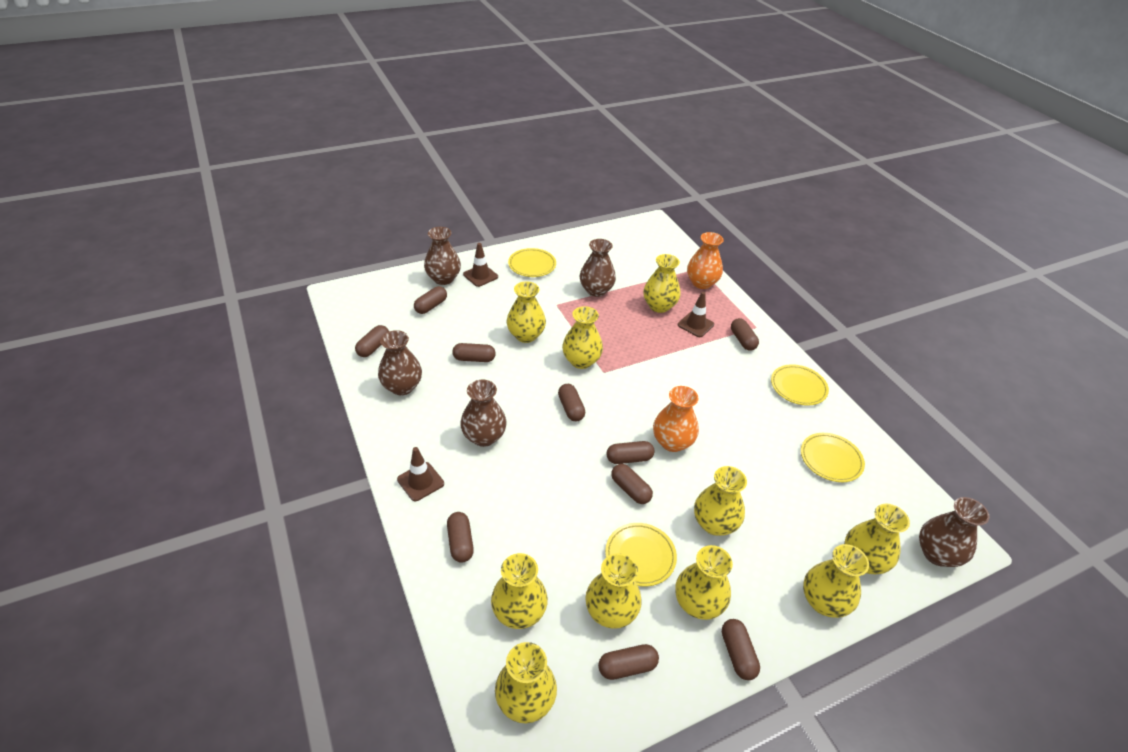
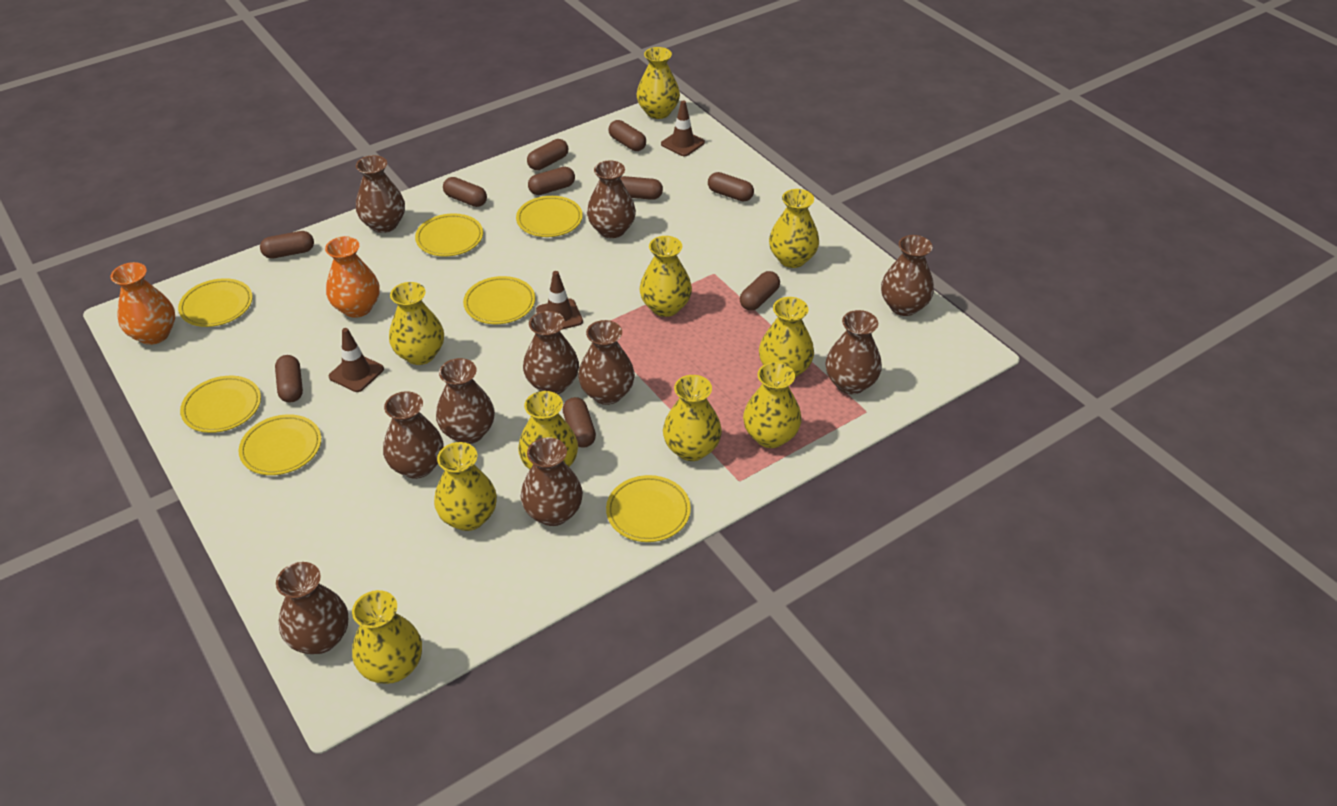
brown vase: [378,330,422,395] [424,227,461,285] [460,380,507,447] [580,239,616,297] [919,497,989,567] = 5 -> [276,562,348,654] [356,155,405,233] [383,391,444,479] [436,358,495,444] [521,437,583,526] [523,311,579,394] [578,320,635,405] [587,160,636,238] [825,310,882,394] [881,235,934,316] = 10
yellow plate: [508,248,556,277] [605,523,677,587] [771,364,829,406] [801,433,865,482] = 4 -> [178,278,253,327] [180,376,261,433] [239,414,321,475] [415,213,483,257] [463,276,535,324] [516,196,583,237] [606,475,691,542] = 7

